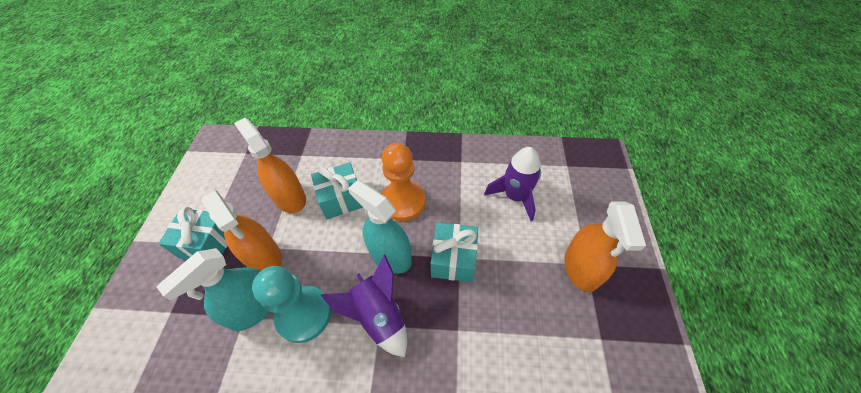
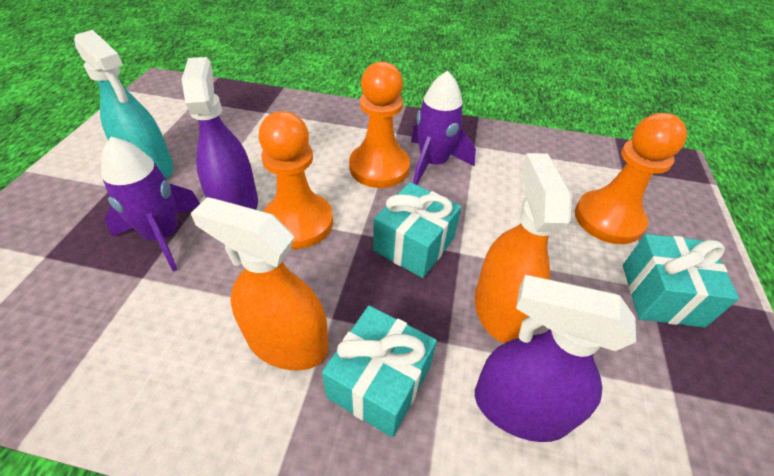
orange pawn: [381,143,425,221] = 1 -> [258,111,333,249] [349,61,410,188] [575,113,687,244] = 3
orange spray bottle: [201,190,282,271] [234,118,306,213] [564,201,646,292] = 3 -> [191,197,328,370] [475,153,572,343] = 2
purple spray bottle: none = 0 -> [182,57,258,210] [475,275,636,442] = 2
turquoise pawn: [252,266,331,343] = 1 -> none = 0
turquoise spray bottle: [156,248,270,331] [348,180,412,274] = 2 -> [74,30,174,179] = 1

